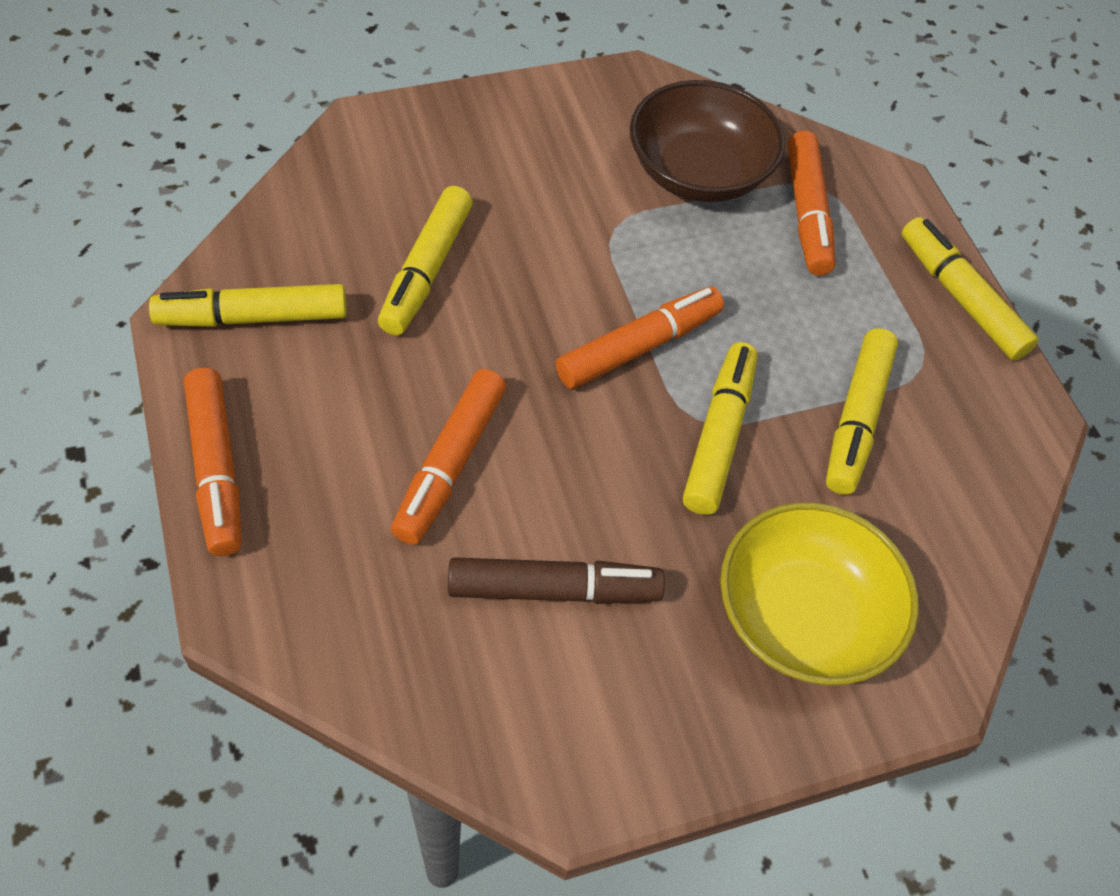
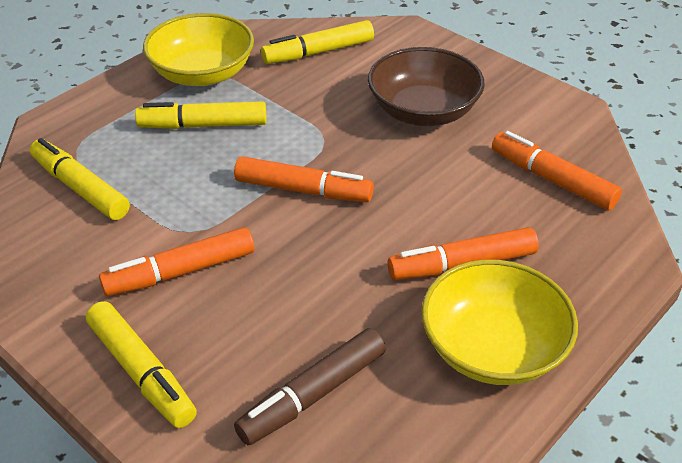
yellow bowl: [720,502,919,685] = 1 -> [143,13,254,86] [421,259,578,385] = 2
yellow marker: [149,284,347,327] [378,186,473,335] [683,342,758,515] [826,328,898,495] [901,217,1039,360] = 5 -> [30,138,130,220] [86,301,197,428] [135,101,267,129] [261,20,374,64] = 4

